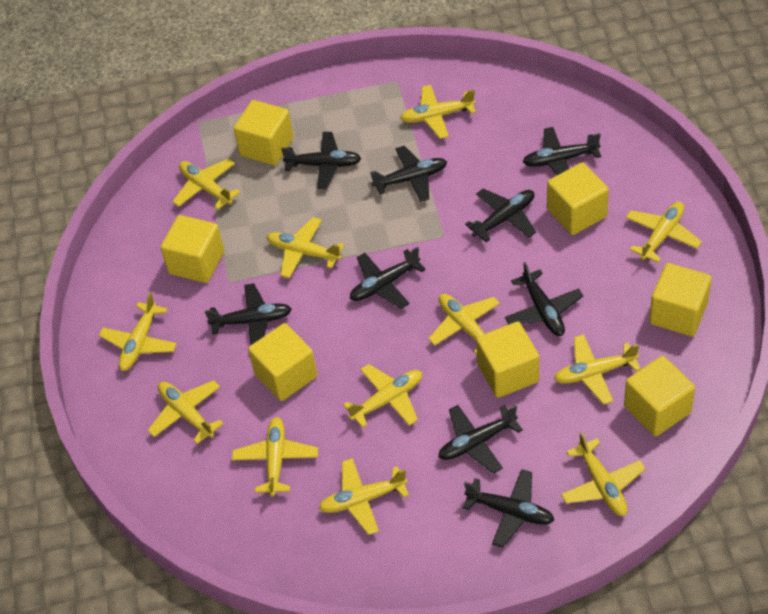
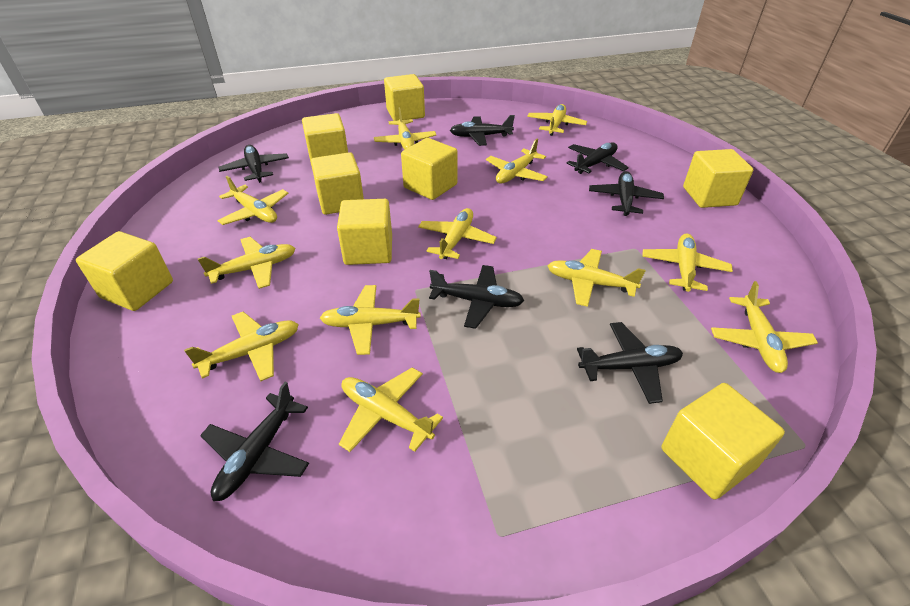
black plane: [205,283,292,345] [281,132,361,189] [350,247,426,309] [370,146,447,202] [438,405,523,474] [463,469,554,548] [465,189,536,242] [505,262,583,336] [523,127,601,175] = 9 -> [200,382,309,501] [218,145,289,183] [429,265,524,329] [450,115,515,146] [566,142,629,174] [577,322,683,404] [589,171,664,216] = 7
yellow cube: [161,215,224,283] [234,100,294,165] [248,323,317,401] [476,322,539,398] [547,162,609,235] [624,356,695,436] [649,263,712,336] = 7 -> [76,231,173,311] [302,113,348,162] [311,152,364,215] [337,199,392,265] [384,74,425,121] [401,138,458,200] [661,383,785,500] [683,149,753,208] = 8

